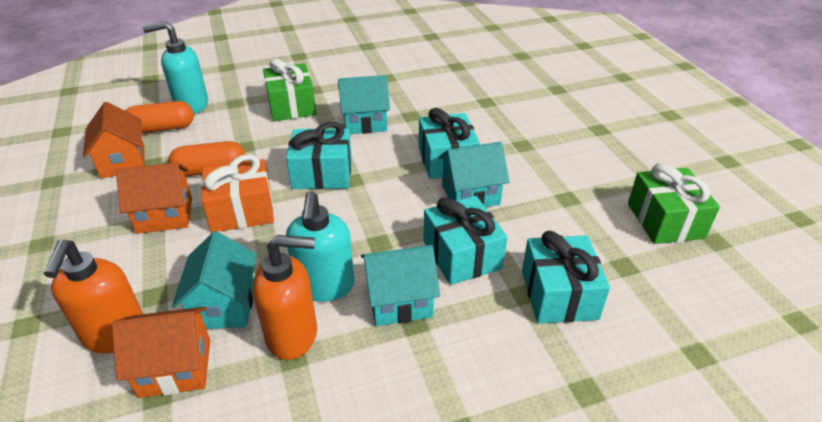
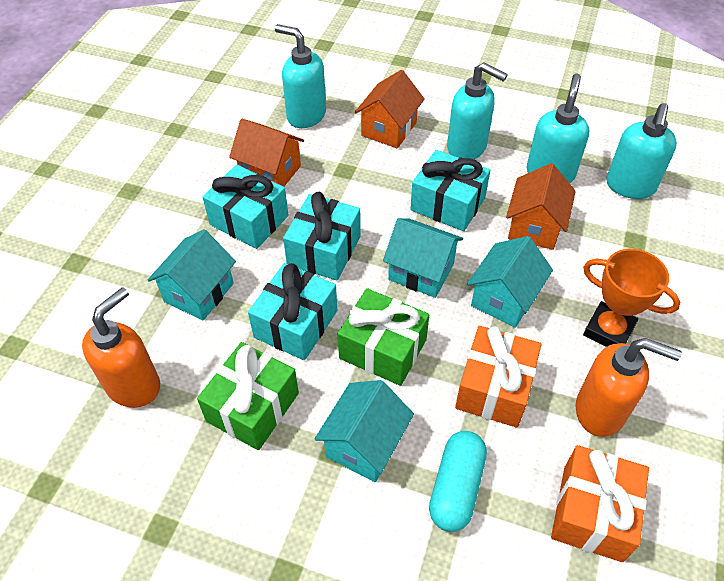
orange capsule: [125,101,194,133] [168,141,246,176] = 2 -> none = 0
orange gift: [201,154,274,232] = 1 -> [455,326,541,428] [551,445,649,562] = 2
orange trophy: none = 0 -> [583,249,680,347] = 1
turquoise capsule: none = 0 -> [429,431,487,532] = 1
turquoise soap dispenser: [143,21,208,114] [286,191,354,302] = 2 -> [275,24,326,128] [447,62,508,159] [527,73,589,183] [606,103,677,199] = 4

